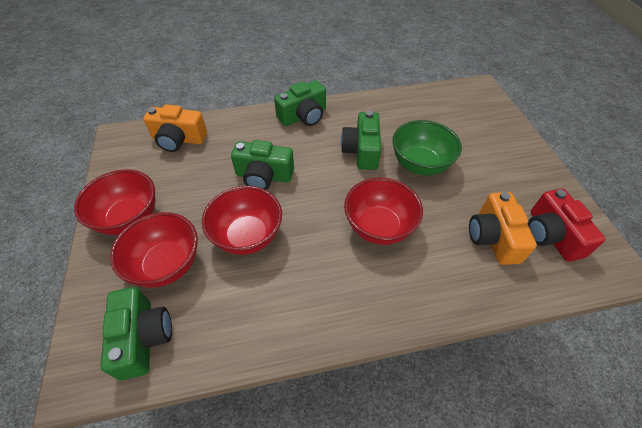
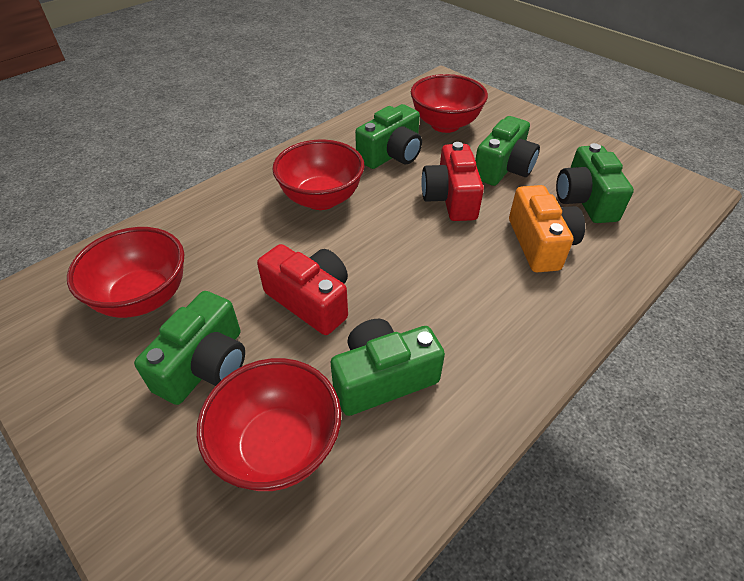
green bowl: [392,120,462,175] = 1 -> none = 0
green camera: [101,287,172,380] [231,140,294,190] [274,80,326,126] [341,111,381,170] = 4 -> [134,291,245,405] [331,319,445,416] [355,104,422,169] [475,116,540,186] [556,143,634,223] = 5
orange camera: [143,105,207,152] [469,192,537,265] = 2 -> [509,185,585,272] = 1
red camera: [528,189,605,262] = 1 -> [257,244,348,335] [421,142,484,221] = 2

